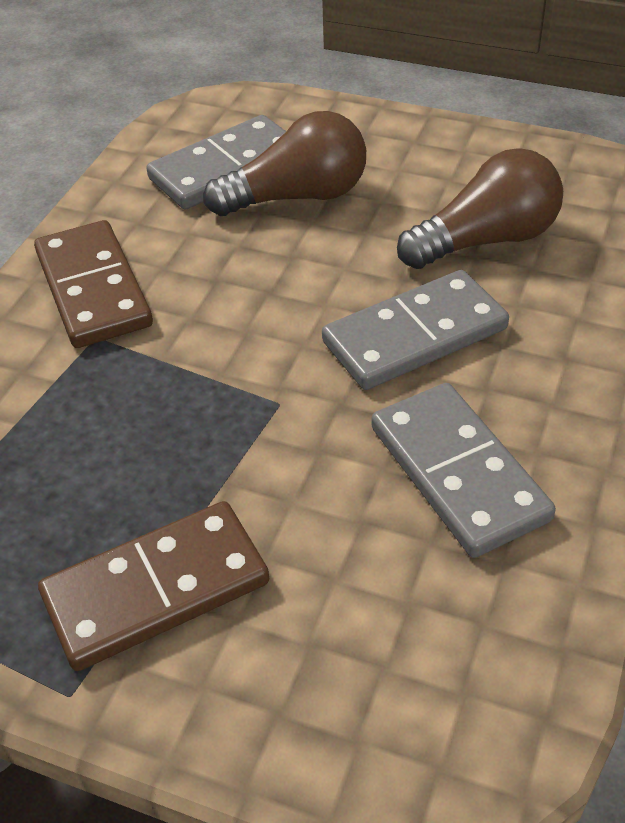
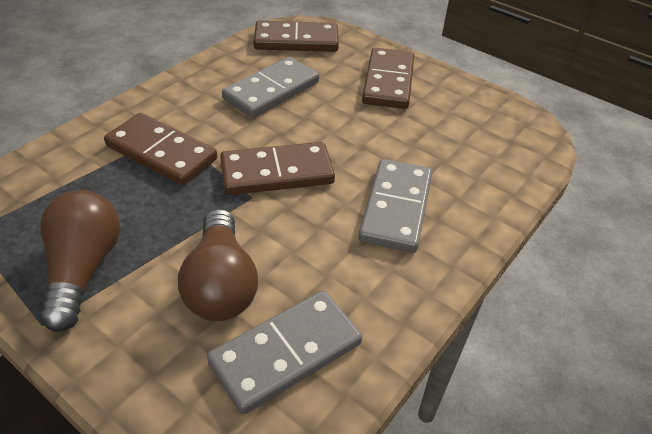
brown domino: [34,220,153,348] [38,501,269,671] = 2 -> [104,113,217,185] [220,142,335,195] [254,21,339,52] [362,48,414,109] = 4

